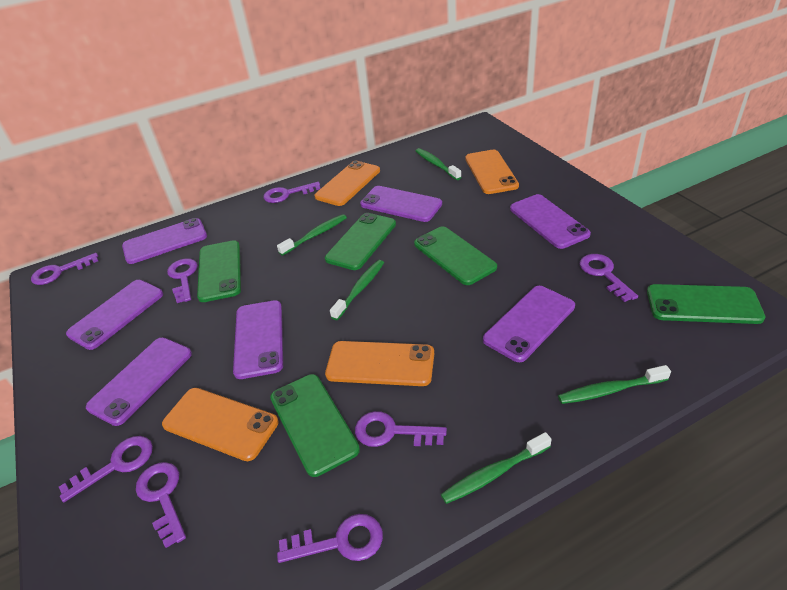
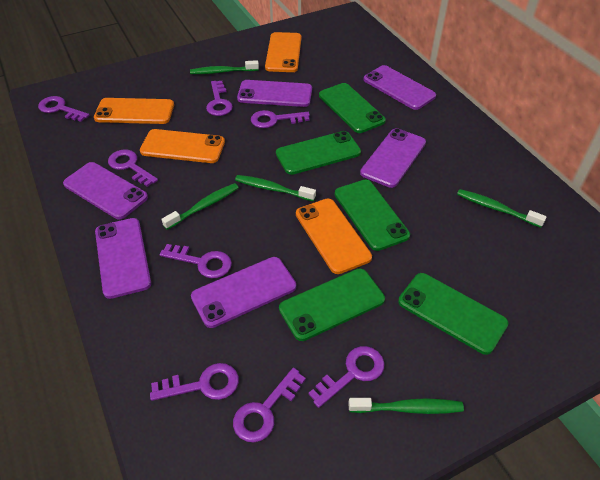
purple phone: [66,280,163,350] [86,337,192,426] [122,218,207,264] [233,300,283,379] [360,186,442,222] [483,286,575,362] [510,194,591,249] = 7 -> [63,162,148,219] [95,218,151,299] [191,257,296,328] [237,80,312,107] [360,128,426,188] [364,65,436,110] = 6

